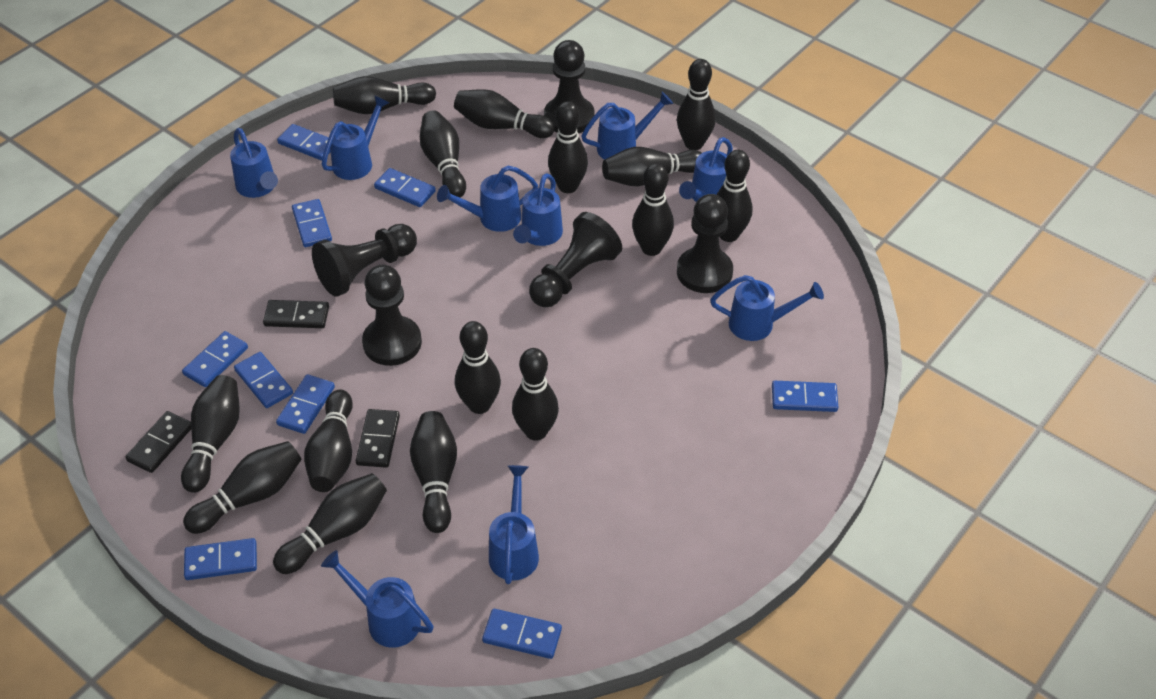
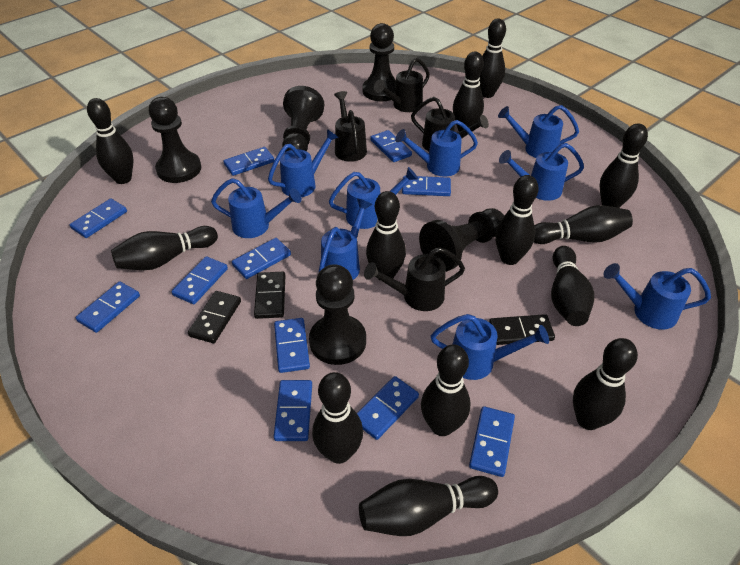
black bowling pin: [181,375,240,493] [183,441,302,534] [273,473,387,574] [304,390,353,492] [333,76,436,114] [410,411,457,533] [420,110,466,198] [454,89,555,138] [455,321,501,414] [512,348,559,441] [548,101,588,193] [602,147,702,186] [632,163,674,256] [677,59,716,150] [716,150,752,242] = 15 -> [87,98,134,184] [111,226,218,270] [312,372,363,464] [359,476,498,536] [366,191,406,281] [421,344,470,436] [453,52,484,132] [479,19,506,98] [495,175,539,265] [534,205,633,244] [551,246,594,326] [573,338,638,430] [600,123,648,208] = 13
black watering can: none = 0 -> [334,91,367,162] [364,247,465,311] [374,58,430,112] [411,97,489,151] = 4
blue domino: [182,331,248,387] [184,538,257,580] [234,352,293,408] [276,374,335,434] [277,124,331,160] [292,199,332,247] [374,168,436,207] [482,609,562,659] [772,381,838,412] = 9 -> [70,198,127,238] [76,281,140,333] [171,256,228,304] [223,147,274,176] [232,238,291,279] [274,318,310,373] [274,380,312,441] [357,376,419,440] [370,130,412,162] [402,176,451,196] [469,406,515,477] = 11

